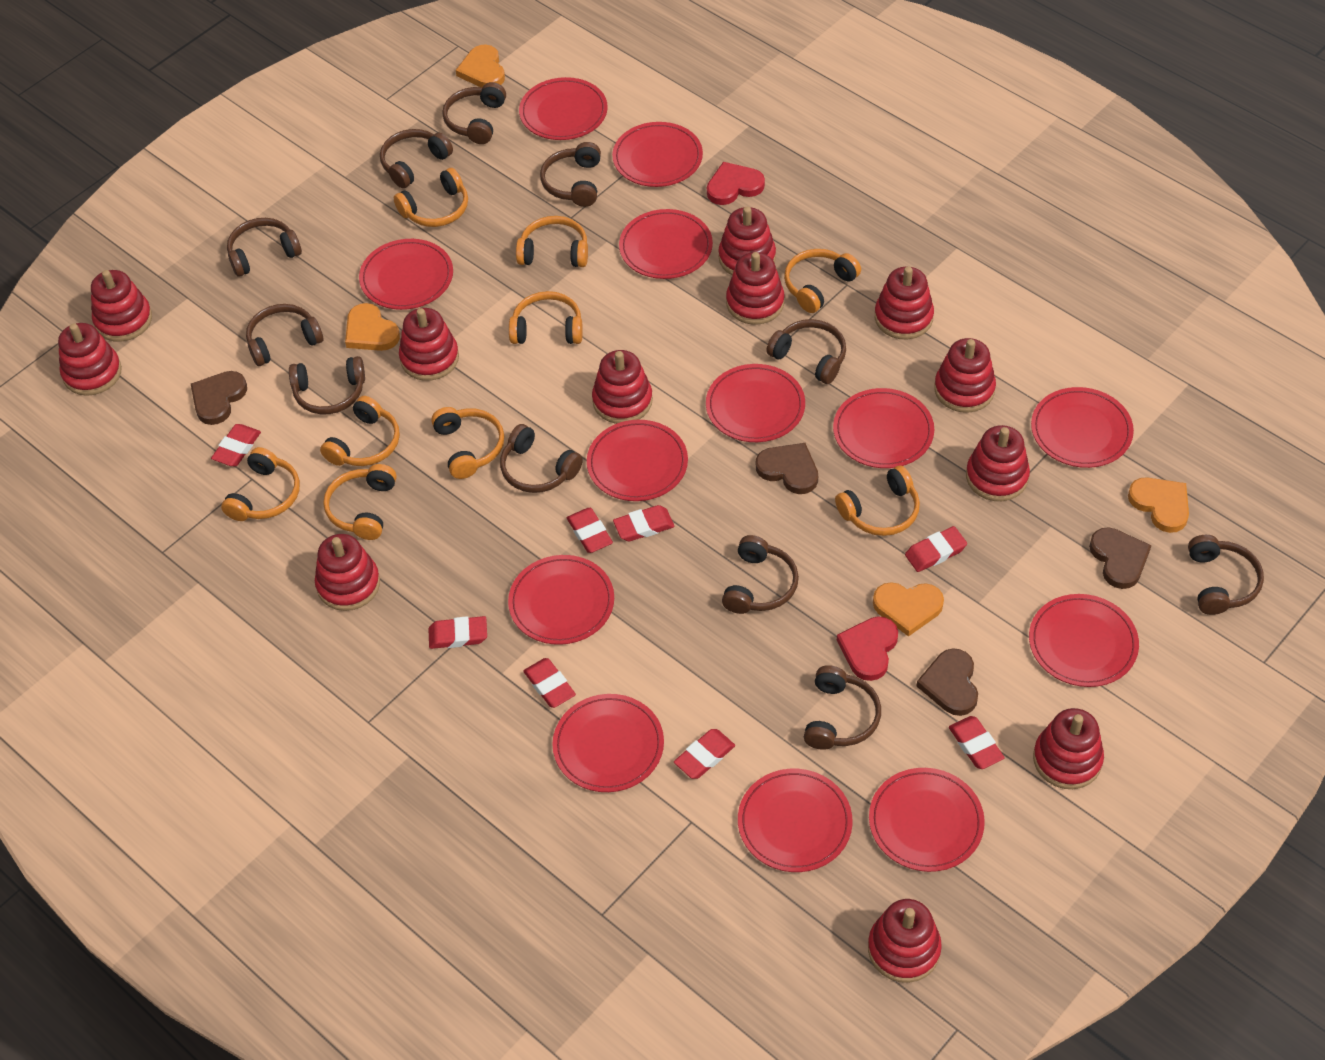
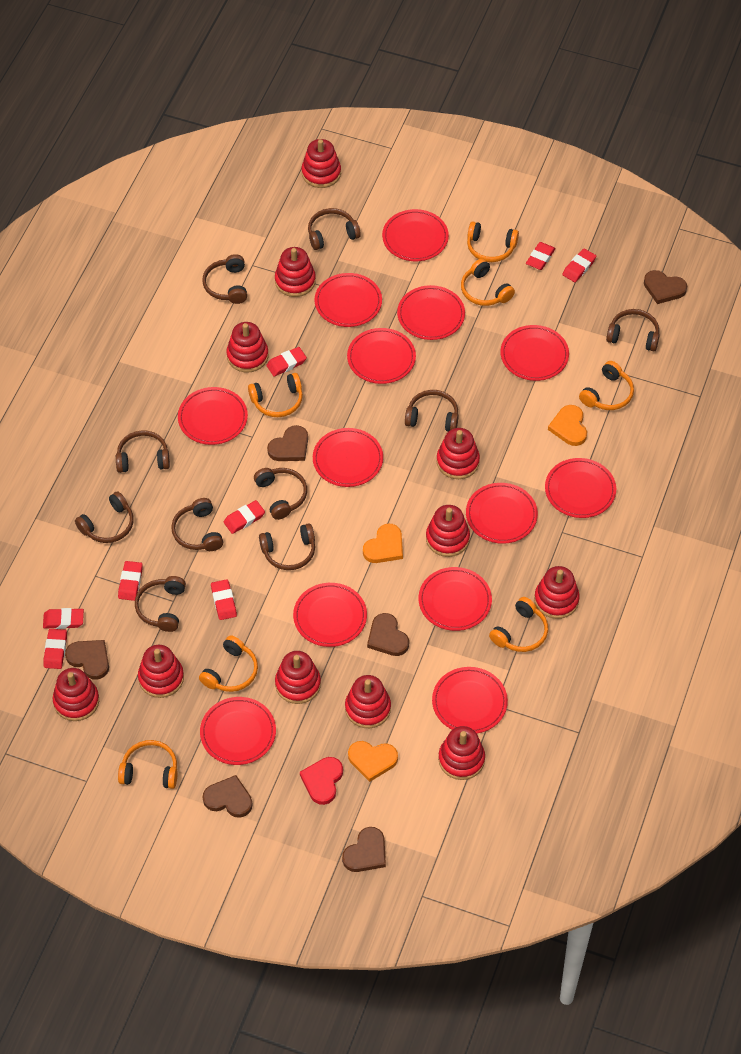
brown headphones: [227,218,302,277] [246,304,323,366] [289,356,365,414] [380,129,453,188] [442,82,506,144] [500,424,583,493] [540,142,601,207] [722,535,799,614] [766,319,846,384] [804,665,881,750] [1188,535,1264,615] = 11 -> [75,491,134,543] [116,430,170,473] [135,576,186,632] [171,498,223,551] [202,254,247,304] [254,468,307,520] [259,523,315,570] [308,208,361,250] [405,390,459,432] [606,309,660,351] = 10
brown heart: [191,371,247,425] [756,443,818,494] [916,648,978,716] [1089,527,1151,589] = 4 -> [65,640,109,680] [203,775,252,818] [267,425,308,461] [342,827,386,872] [367,613,409,656] [644,270,687,304] = 6
orange headphones: [221,447,300,521] [320,396,400,466] [323,464,397,540] [394,168,468,227] [431,407,504,479] [509,291,583,344] [516,216,588,267] [784,249,861,313] [835,466,920,536] = 9 -> [118,740,178,789] [199,635,258,692] [248,373,303,417] [461,258,515,306] [467,222,519,262] [489,597,548,652] [579,361,634,410] = 7
orange heart: [345,303,400,351] [456,45,505,87] [873,582,944,637] [1128,477,1189,533] = 4 -> [348,741,398,782] [363,524,403,563] [548,405,587,446] = 3
red heart: [707,162,765,205] [837,616,898,681] = 2 -> [300,757,343,805] = 1
red stacking toy: [58,323,122,396] [91,270,152,342] [315,534,380,611] [399,308,459,381] [592,350,653,424] [719,206,776,275] [726,252,784,325] [868,899,942,983] [875,267,934,339] [934,338,996,413] [966,425,1030,501] [1033,708,1104,789] = 12 -> [53,668,99,721] [138,645,184,698] [226,322,268,373] [275,247,316,297] [275,651,321,704] [302,139,341,188] [345,675,391,728] [426,505,470,557] [436,428,480,479] [438,726,485,780] [534,566,580,619] = 11

